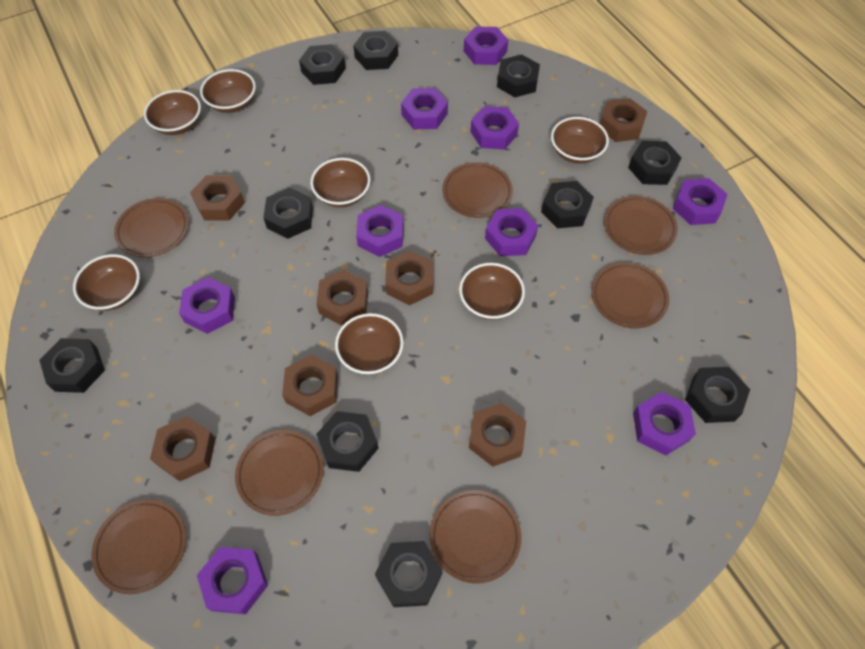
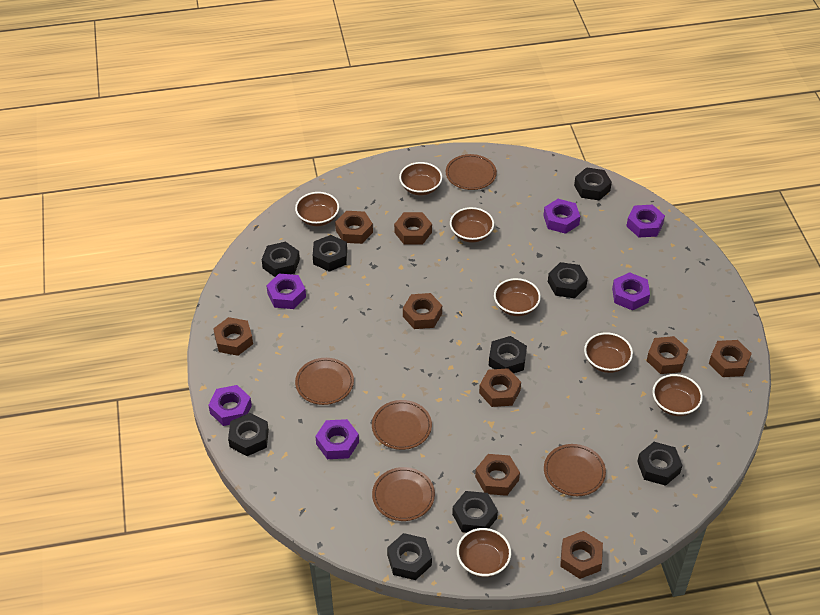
black nut: [39,338,105,393] [263,188,313,239] [299,44,346,85] [316,411,379,472] [353,31,398,70] [375,541,443,607] [497,54,540,97] [541,181,594,228] [628,141,682,185] [685,367,750,423] = 10 -> [228,413,269,456] [262,242,300,277] [313,235,347,272] [387,533,432,580] [452,491,498,533] [489,336,527,373] [548,262,588,298] [574,167,612,200] [637,442,683,486] = 9
brown nut: [150,416,215,481] [190,175,245,221] [282,355,338,416] [316,270,368,326] [385,250,433,305] [469,403,526,467] [600,98,648,142] = 7 -> [213,317,253,356] [335,211,373,244] [394,212,432,245] [403,293,442,329] [475,454,520,496] [479,368,521,407] [560,531,603,579] [647,336,688,374] [709,340,752,377] = 9
brown plate: [92,500,186,594] [114,198,189,257] [235,430,324,516] [430,490,521,584] [442,162,513,218] [591,262,669,329] [604,196,678,255] = 7 -> [295,358,354,405] [372,400,432,450] [372,467,435,521] [446,154,497,190] [544,444,606,496] = 5
purple nut: [179,277,235,334] [197,547,268,614] [356,205,404,257] [401,88,448,129] [464,26,508,65] [470,106,519,150] [485,208,538,256] [633,392,696,456] [673,178,728,225] = 9 -> [208,385,252,426] [266,274,306,309] [315,419,359,459] [543,199,580,234] [612,272,650,311] [626,205,665,238] = 6

